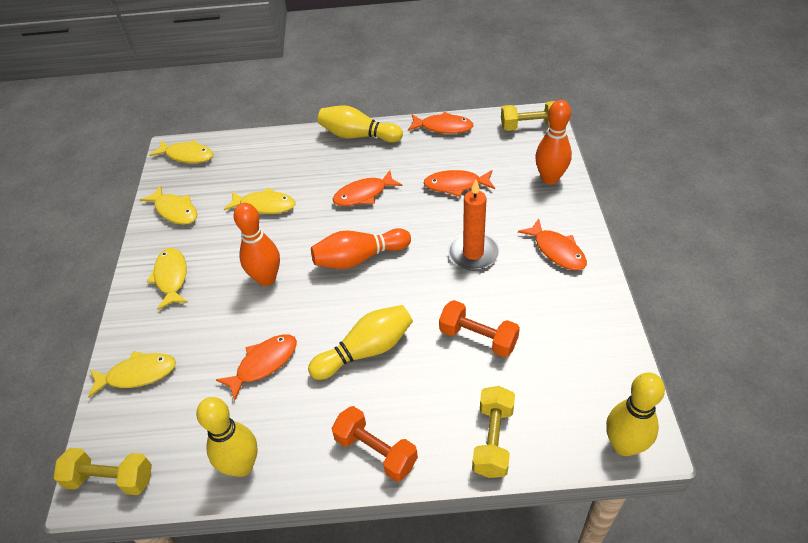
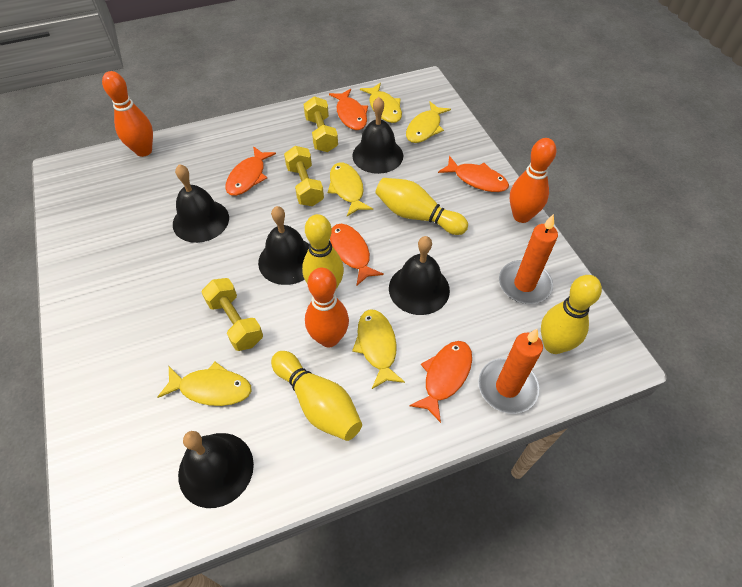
black bell: none = 0 -> [173,164,229,243] [178,431,254,508] [258,206,309,285] [352,97,403,174] [389,236,450,315] = 5
orange candle: [448,179,499,270] = 1 -> [478,329,543,414] [499,214,558,304] = 2
orange dumbbell: [331,406,418,482] [439,300,520,358] = 2 -> none = 0

